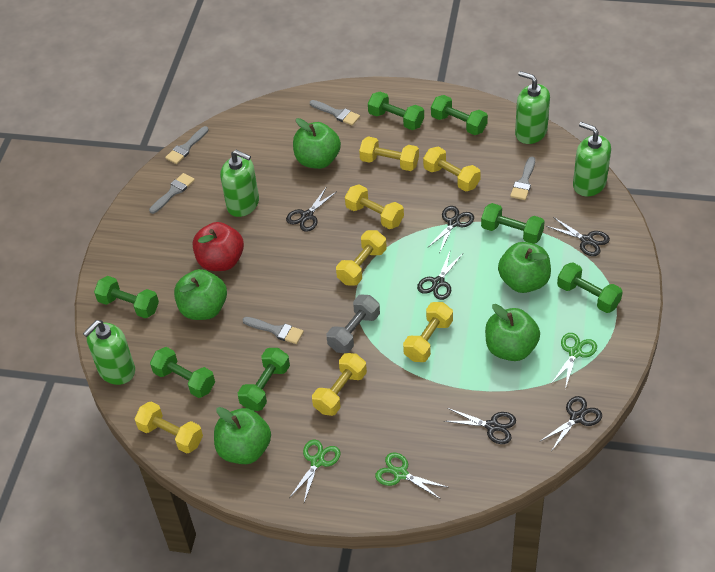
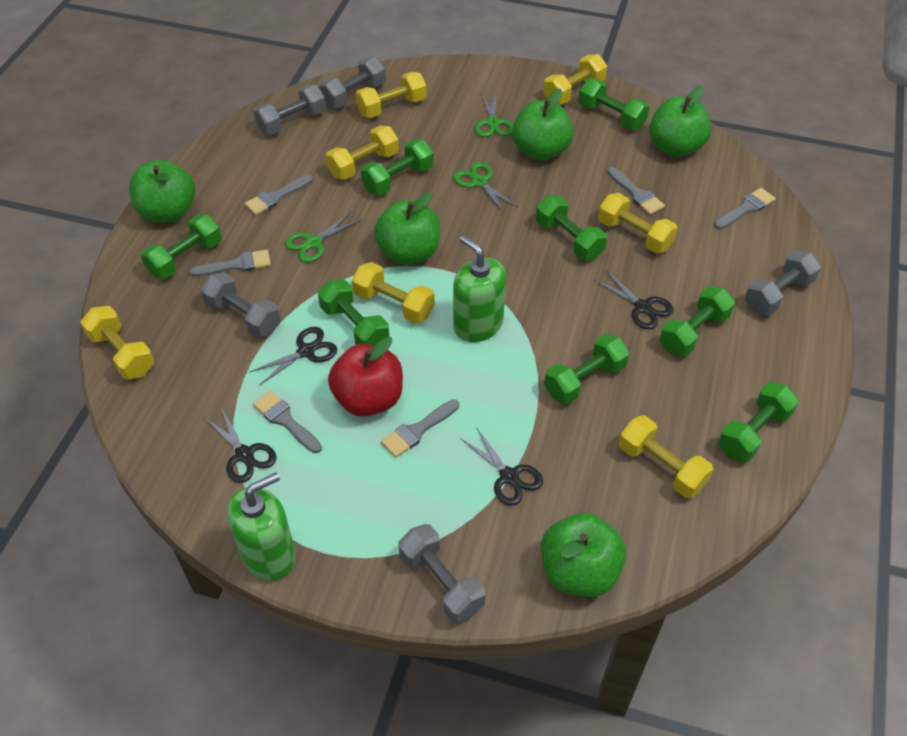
black scissors: [286,188,337,232] [417,249,462,300] [427,206,474,253] [444,408,516,444] [539,396,602,450] [546,217,610,256] = 6 -> [205,407,277,483] [250,327,337,386] [460,427,543,506] [594,270,674,330] = 4
green dumbbell: [94,276,159,318] [150,347,215,398] [238,348,290,411] [368,91,424,130] [431,95,488,135] [481,203,545,244] [557,262,623,313] = 7 -> [141,214,222,279] [318,279,389,346] [361,139,434,195] [536,195,607,260] [544,334,629,404] [578,79,649,130] [659,286,735,357] [718,382,799,462] = 8
green soap dispenser: [83,320,135,385] [220,150,259,217] [515,71,550,144] [573,122,611,196] = 4 -> [227,472,296,580] [453,235,506,342] = 2
grey brush: [149,173,195,214] [165,126,209,164] [242,317,304,344] [310,100,360,125] [510,157,535,200] = 5 -> [189,249,271,276] [245,175,313,215] [253,391,322,453] [381,399,459,458] [607,167,665,215] [714,188,776,229] = 6
grey dumbbell: [327,295,380,353] = 1 -> [201,272,281,338] [254,85,326,135] [319,57,386,108] [399,524,485,623] [745,250,821,315] = 5

